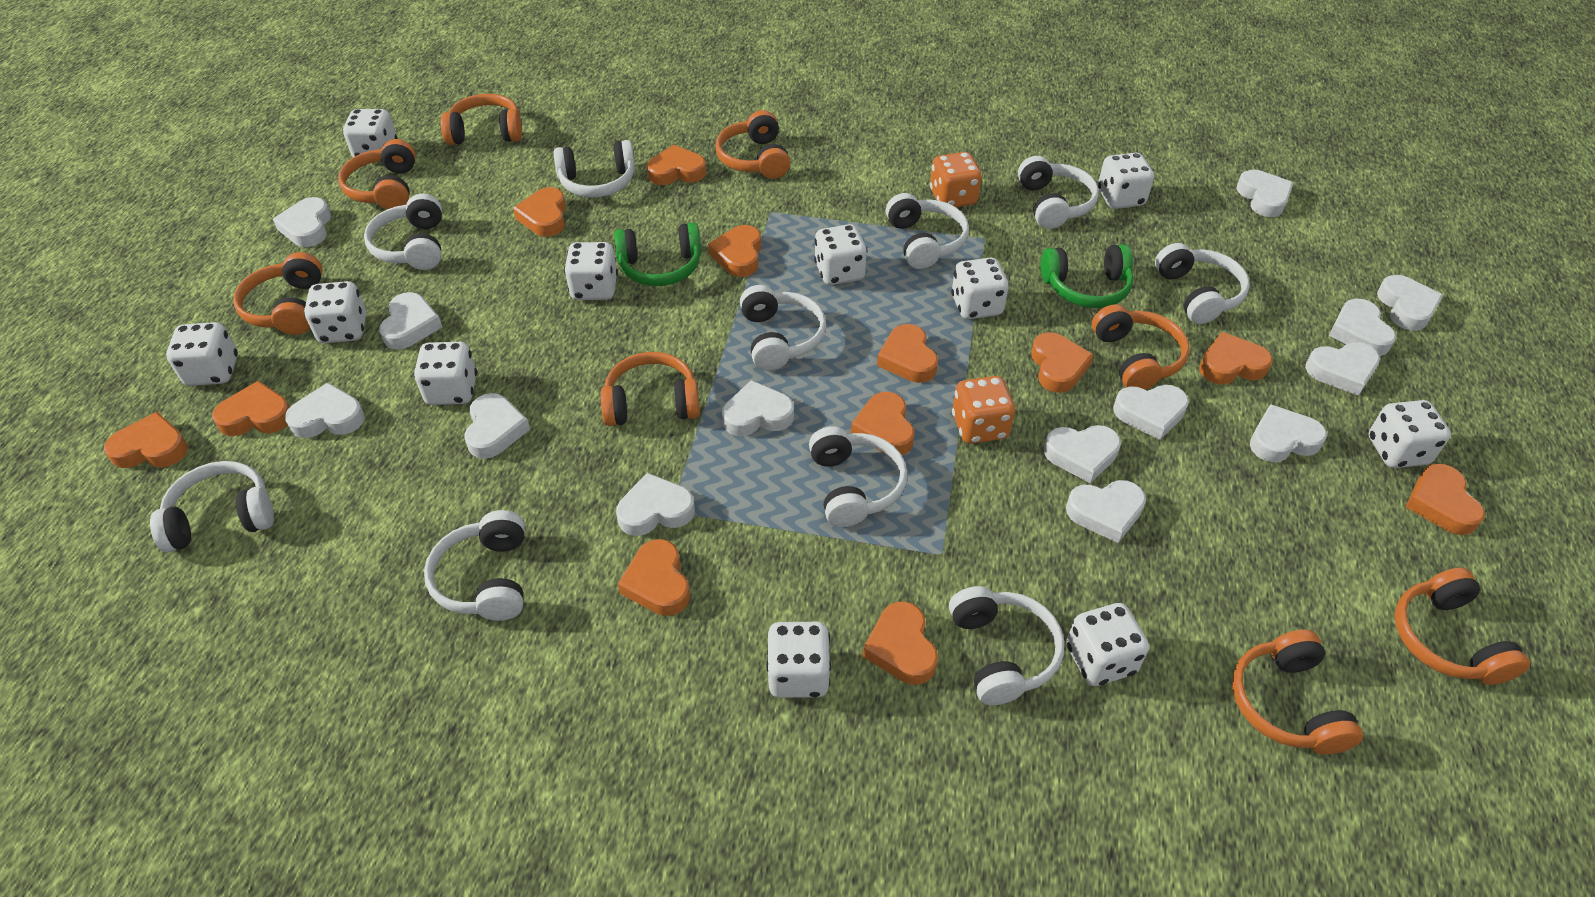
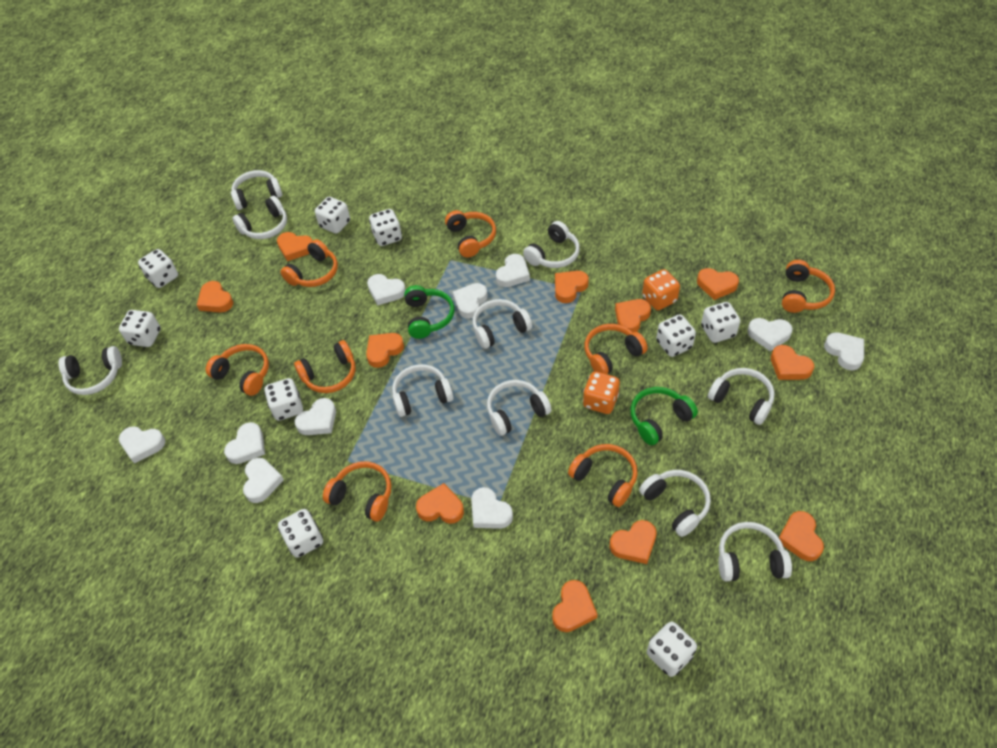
orange heart: [104,412,188,468] [212,381,290,436] [513,187,566,237] [618,539,690,616] [647,145,706,185] [708,225,761,277] [851,392,914,455] [863,602,938,685] [877,324,938,383] [1031,332,1094,393] [1199,332,1273,384] [1406,464,1485,535] = 12 -> [197,281,233,312] [277,232,313,261] [366,333,404,368] [416,483,464,524] [552,580,598,632] [555,271,589,303] [610,520,656,564] [615,299,651,332] [697,268,739,300] [771,345,814,380] [779,511,824,561] = 11
white dice: [166,322,238,386] [304,281,366,343] [343,109,398,157] [414,342,477,405] [564,242,618,300] [766,622,831,698] [814,224,867,285] [951,258,1009,319] [1066,603,1149,686] [1098,153,1154,209] [1369,400,1451,468] = 11 -> [119,310,161,347] [138,249,178,288] [264,378,303,421] [278,509,323,558] [315,197,350,234] [369,209,402,246] [647,622,697,677] [656,315,696,357] [701,302,740,343] = 9
white heart: [273,197,331,247] [285,383,365,438] [379,292,442,350] [464,393,530,459] [616,473,695,536] [722,380,794,436] [1044,425,1121,483] [1066,480,1146,543] [1113,385,1189,440] [1236,170,1293,217] [1250,404,1327,462] [1305,342,1380,396] [1328,299,1396,356] [1377,275,1443,331] = 14 -> [119,426,165,463] [224,422,265,464] [243,458,284,503] [295,398,336,435] [367,274,406,306] [453,283,488,319] [471,487,513,529] [496,254,530,287] [747,318,793,351] [824,332,864,370] = 10

